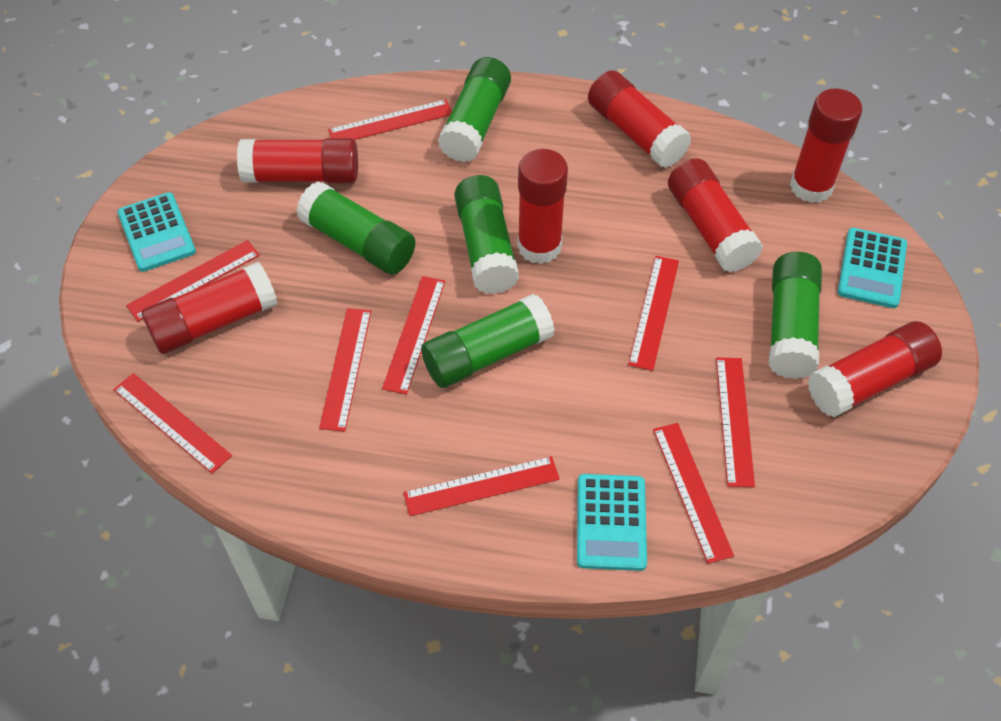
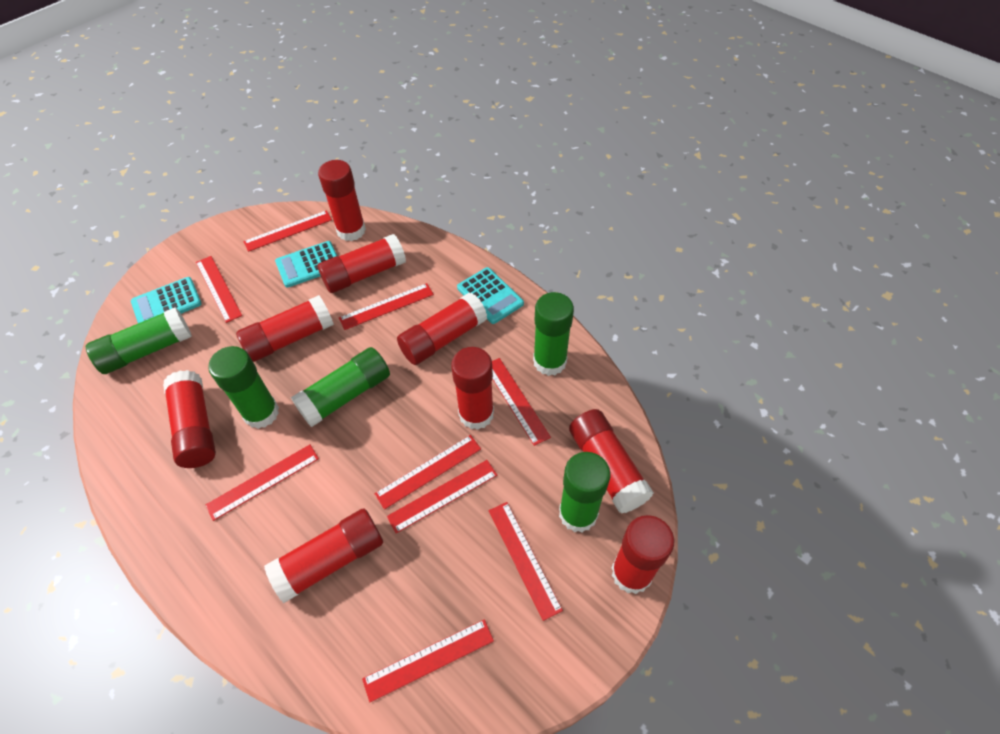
red glue stick: [141,262,278,354] [237,138,358,183] [517,149,568,264] [588,70,692,168] [668,158,763,272] [790,88,862,203] [808,321,942,417] = 7 -> [163,370,216,468] [236,295,334,362] [264,509,383,603] [318,160,366,241] [318,234,406,293] [397,293,487,365] [451,347,494,430] [569,409,654,514] [611,515,674,594] = 9

